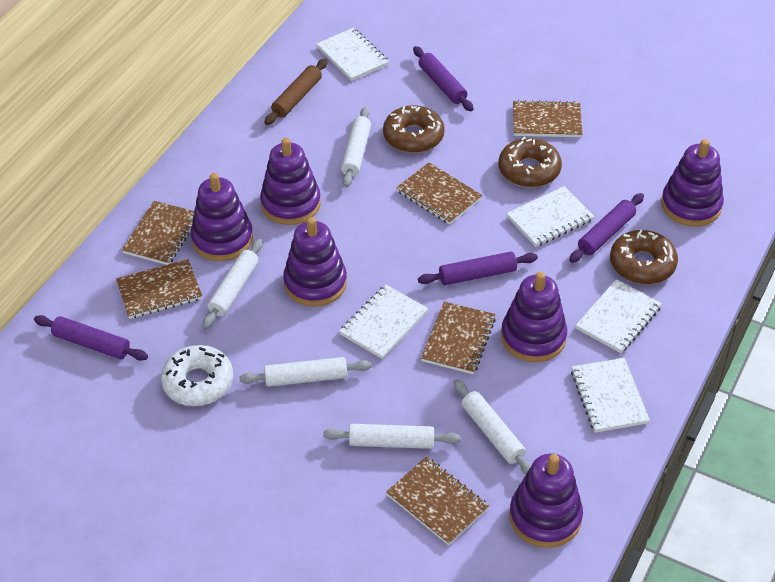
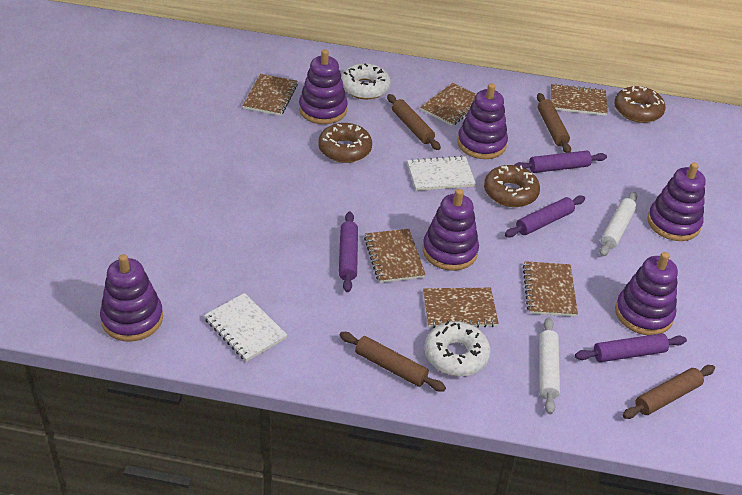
brown rolling pin: [265,59,328,125] = 1 -> [340,332,446,392] [387,94,441,150] [537,93,571,153] [623,365,715,419] = 4
white donut: [161,345,233,406] = 1 -> [341,63,391,99] [425,321,490,376] = 2
white notebook: [316,28,389,81] [339,285,428,359] [506,186,594,247] [571,358,650,433] [575,279,662,353] = 5 -> [204,293,287,362] [407,156,476,191] = 2
white rolling pin: [203,239,263,329] [240,357,372,387] [323,424,460,449] [341,107,371,187] [453,379,531,475] = 5 -> [539,317,560,414] [600,192,637,257] = 2

